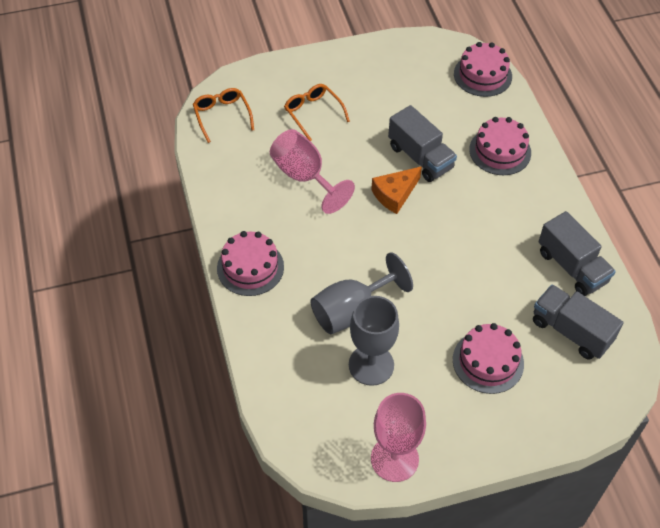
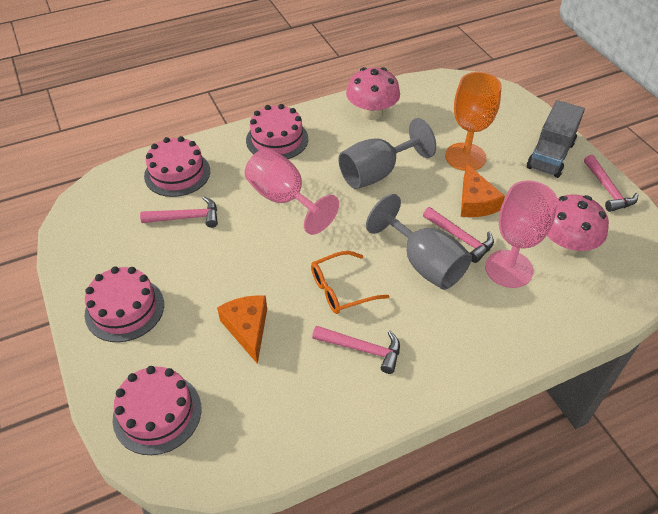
grey truck: [388,105,457,182] [533,285,624,360] [538,211,616,296] = 3 -> [527,100,585,178] = 1
orange cheese: [371,166,422,214] = 1 -> [217,295,267,364] [461,164,505,217] = 2
orange glasses: [193,88,254,143] [284,84,350,141] = 2 -> [311,251,389,314] = 1
orange goblet: none = 0 -> [445,72,502,171] = 1
pink hammer: none = 0 -> [140,197,218,228] [312,326,400,374] [423,207,494,263] [584,155,638,212] = 4
pink mushroom: none = 0 -> [346,67,400,120] [547,194,609,255] = 2

